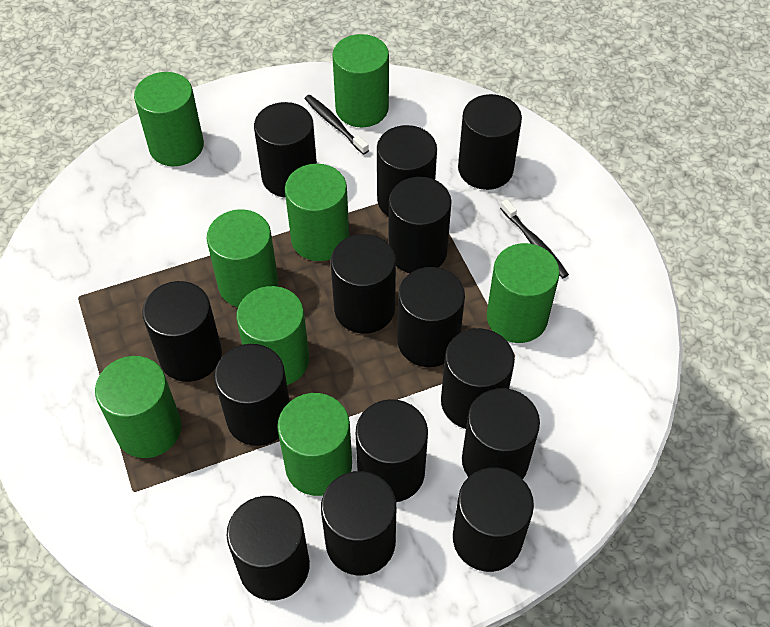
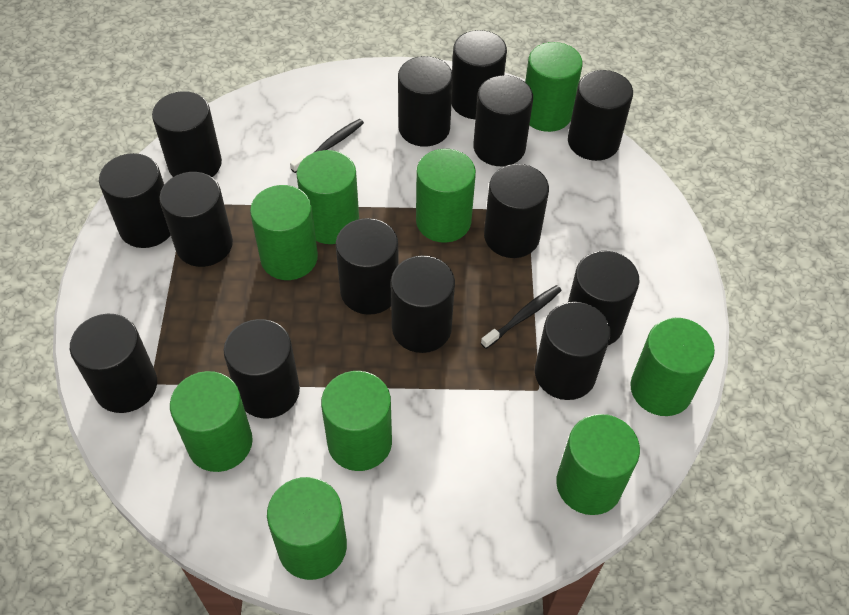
green cylinder: [95,356,182,458] [134,72,204,166] [207,210,278,307] [236,286,309,385] [277,393,352,496] [285,164,349,261] [332,34,389,127] [487,243,560,343] = 8 -> [170,371,253,472] [250,185,318,280] [267,477,347,580] [296,150,359,244] [321,371,392,471] [416,149,476,243] [525,42,583,132] [556,414,640,515] [630,318,715,416] = 9

